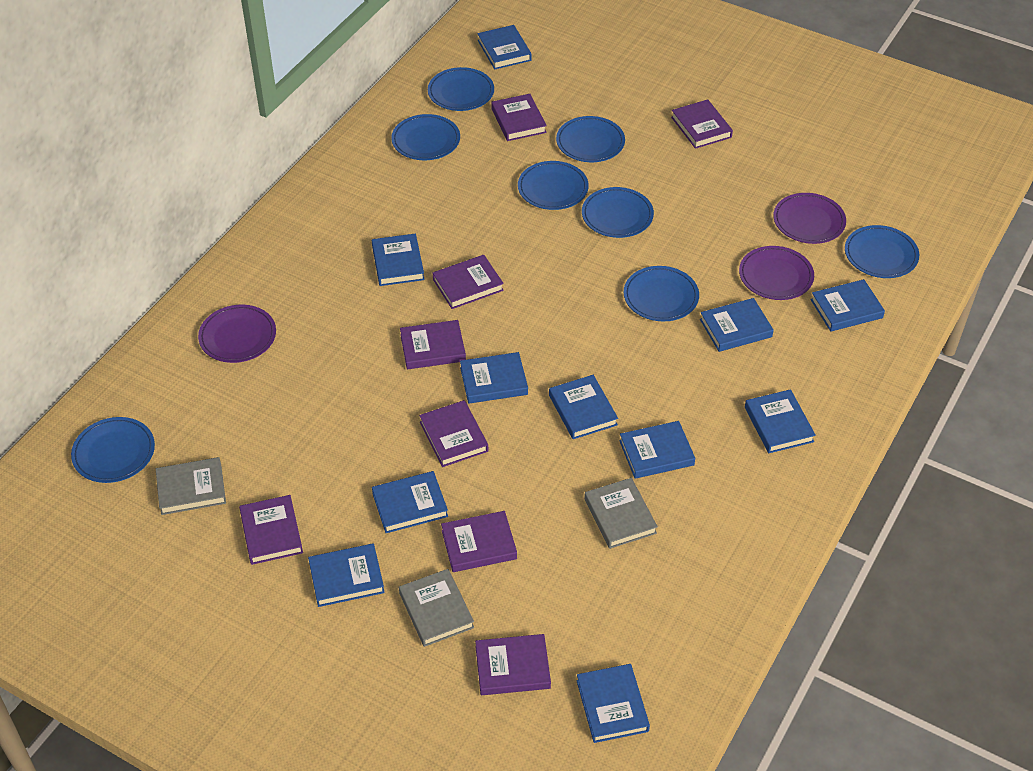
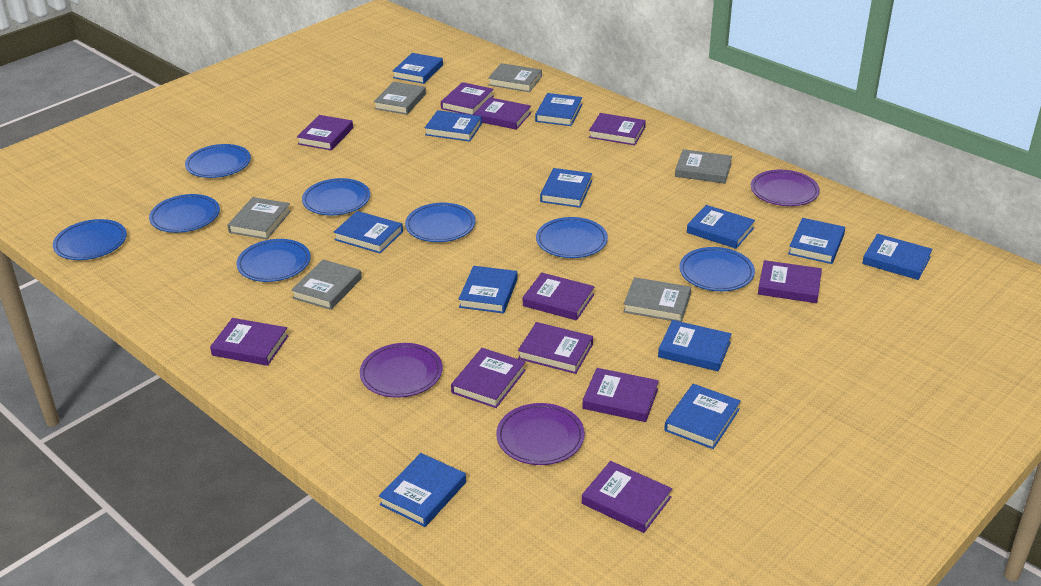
blue book: [308,543,385,607] [372,233,425,286] [372,471,448,533] [460,352,528,404] [477,25,532,69] [549,375,618,439] [576,664,650,743] [619,421,695,479] [700,298,774,352] [745,389,816,453] [811,279,885,332] = 11 -> [334,211,403,253] [379,453,466,527] [393,53,443,84] [425,110,482,142] [458,266,517,313] [535,93,582,126] [540,168,592,208] [658,320,732,371] [664,384,741,449] [687,205,755,249] [788,218,845,264] [862,234,933,280] = 12
grey book: [156,457,226,515] [399,569,474,647] [584,478,658,549] = 3 -> [228,197,291,239] [291,260,362,310] [374,82,426,115] [488,63,542,92] [623,277,691,322] [675,149,732,184] = 6
purple book: [239,495,303,565] [400,320,466,369] [419,400,488,467] [433,255,504,309] [441,511,517,572] [475,634,551,695] [491,94,547,141] [671,99,733,149] = 8 -> [210,318,289,366] [297,115,353,151] [441,82,494,115] [451,348,526,408] [474,97,531,130] [518,322,593,374] [523,273,595,321] [582,461,672,533] [583,368,659,422] [589,113,646,145] [758,260,822,303] = 11

